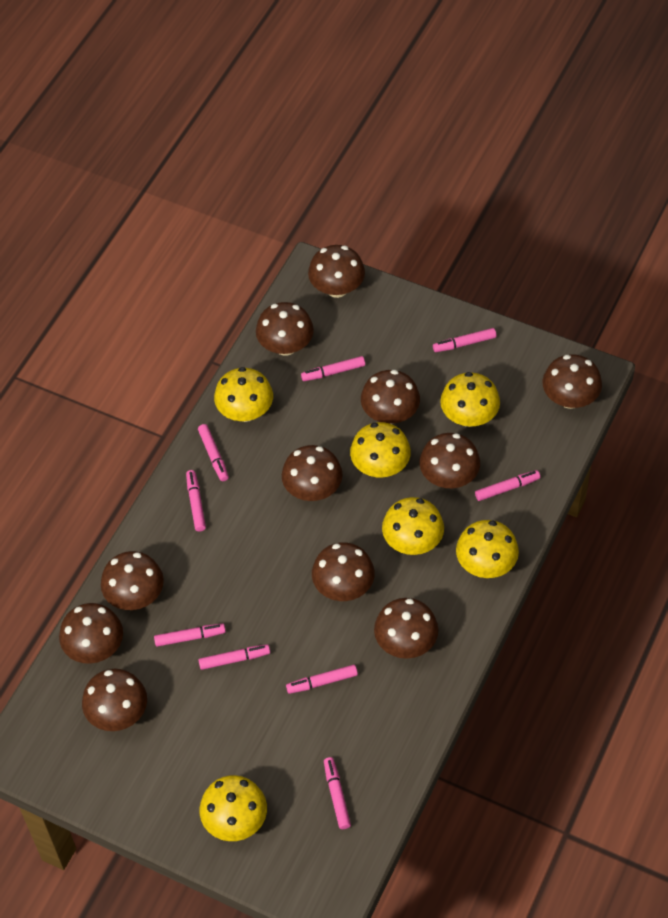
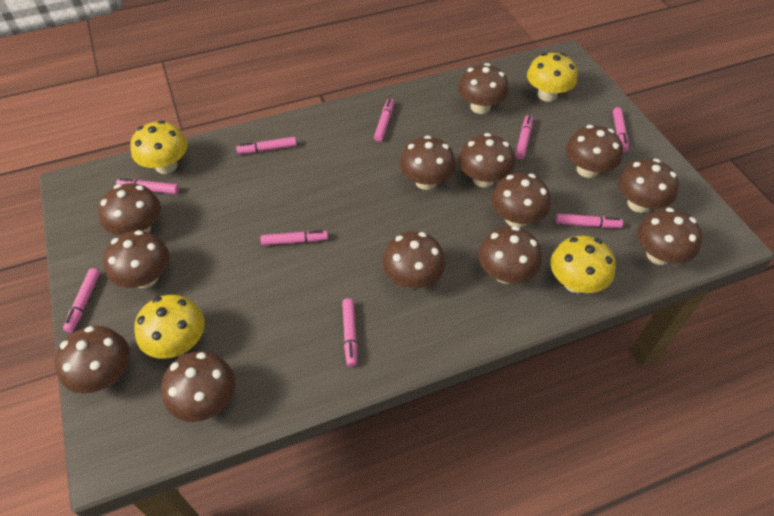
brown mushroom: [59,603,123,664] [82,669,147,731] [101,551,164,610] [256,302,314,356] [282,445,343,501] [308,245,365,298] [312,542,375,601] [361,370,420,424] [374,598,438,659] [419,433,480,488] [543,354,602,409] = 11 -> [55,326,130,394] [98,183,161,235] [103,230,169,288] [161,351,235,422] [382,231,445,289] [399,135,456,190] [458,63,509,114] [459,133,515,187] [478,226,542,284] [491,173,551,228] [566,125,623,178] [618,159,679,213] [637,208,702,265] = 13
yellow mushroom: [199,775,267,841] [214,367,273,422] [350,422,411,477] [382,497,444,555] [440,372,500,427] [456,520,519,578] = 6 -> [130,121,188,174] [134,295,205,359] [527,53,577,102] [550,236,616,293] = 4

